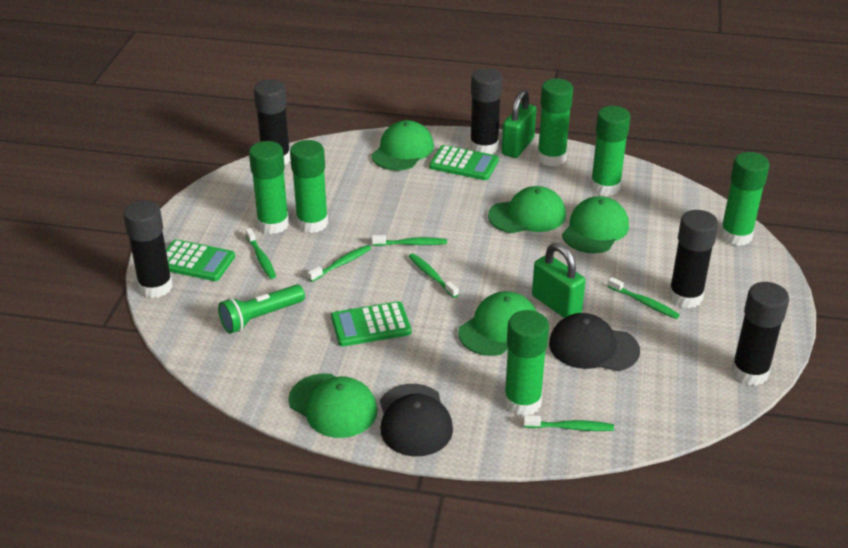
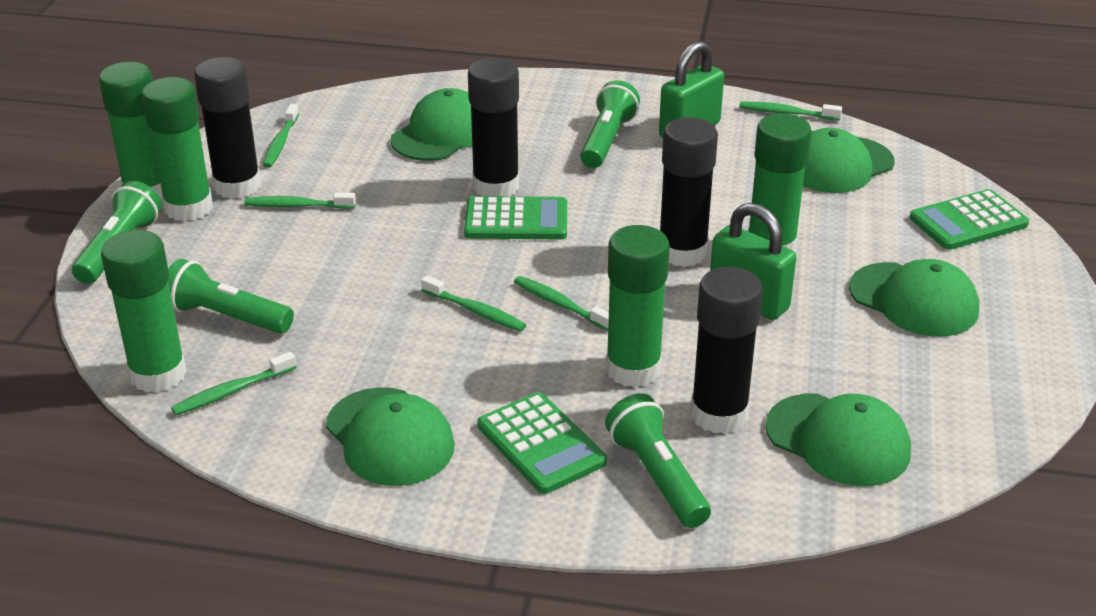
black cap: [380,384,453,457] [549,313,640,371] = 2 -> none = 0
black glue stick: [123,200,173,298] [254,79,290,165] [470,68,503,154] [669,210,718,308] [731,282,789,386] = 5 -> [194,57,261,199] [468,58,519,196] [660,117,718,267] [691,267,763,434] = 4
green flashlight: [218,284,305,333] = 1 -> [72,181,162,284] [168,259,294,334] [580,80,640,168] [605,393,711,528] = 4
green glue stick: [249,141,289,234] [290,140,328,233] [504,310,549,415] [537,79,573,166] [590,106,630,196] [720,152,769,246] = 6 -> [99,62,163,200] [101,230,187,393] [142,77,213,222] [606,225,670,388] [748,113,812,253] = 5

